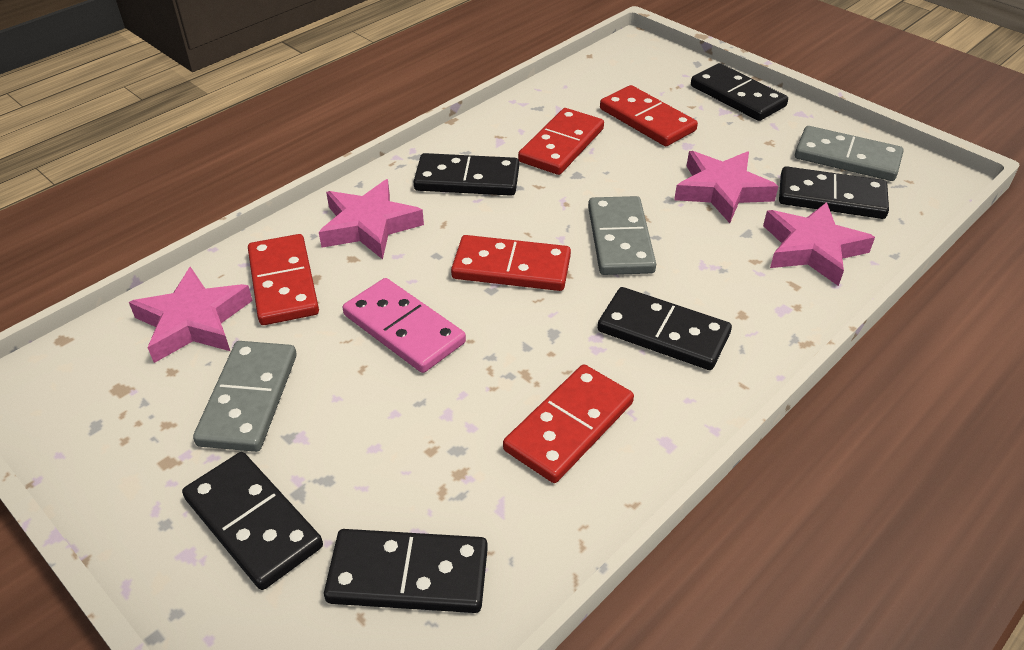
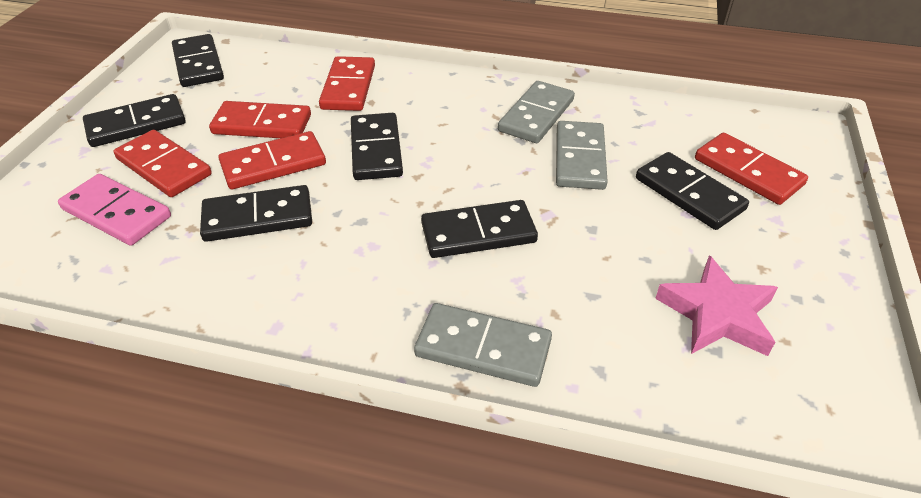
pink star: [129,267,253,363] [319,179,424,259] [674,151,779,223] [763,202,875,286] = 4 -> [655,255,778,356] = 1

